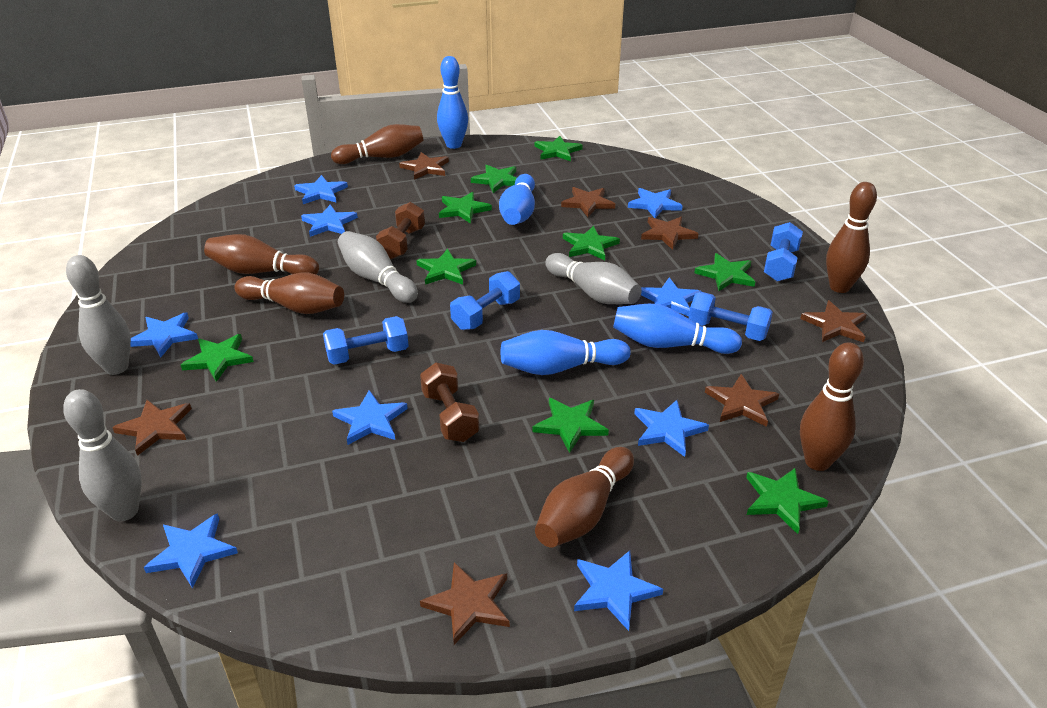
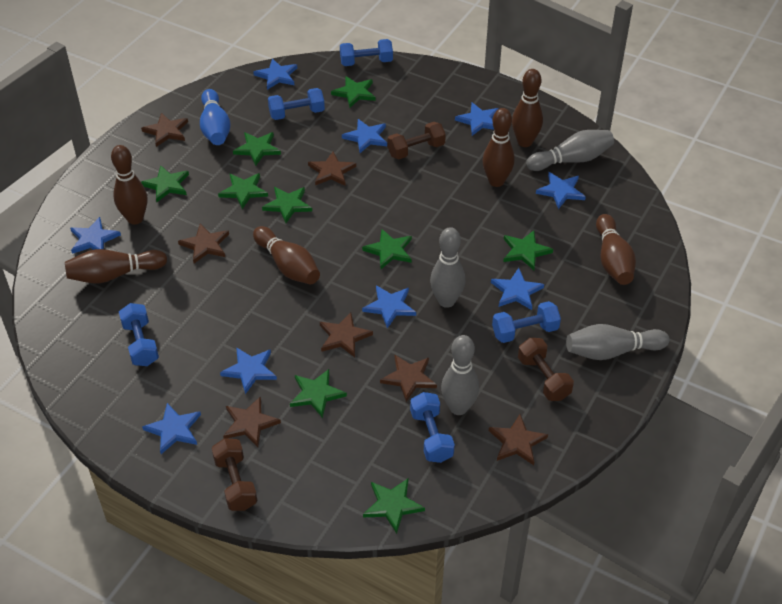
blue bowling pin: [437,56,468,149] [499,174,535,225] [501,330,631,375] [613,304,742,354] = 4 -> [200,89,230,145] = 1
blue dumbbell: [323,316,409,365] [450,271,520,330] [689,292,773,341] [764,222,803,281] = 4 -> [119,303,159,366] [268,88,325,120] [340,39,393,66] [410,392,455,463] [492,301,561,343] = 5
brown dumbbell: [376,202,425,259] [420,363,479,442] = 2 -> [212,438,257,511] [387,122,446,159] [518,338,574,401] = 3

